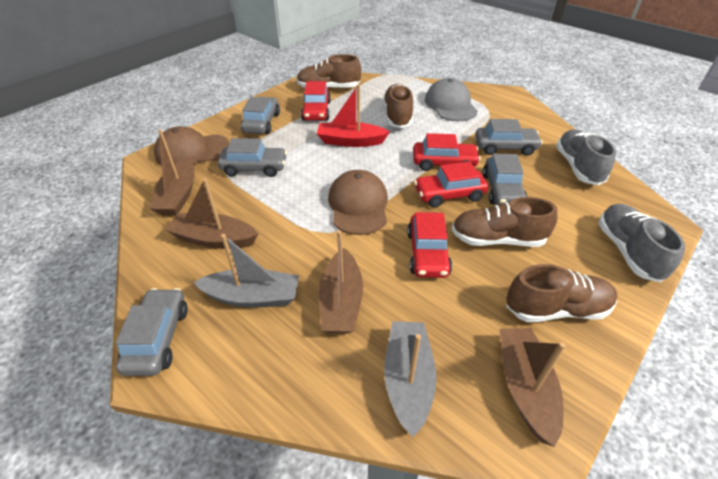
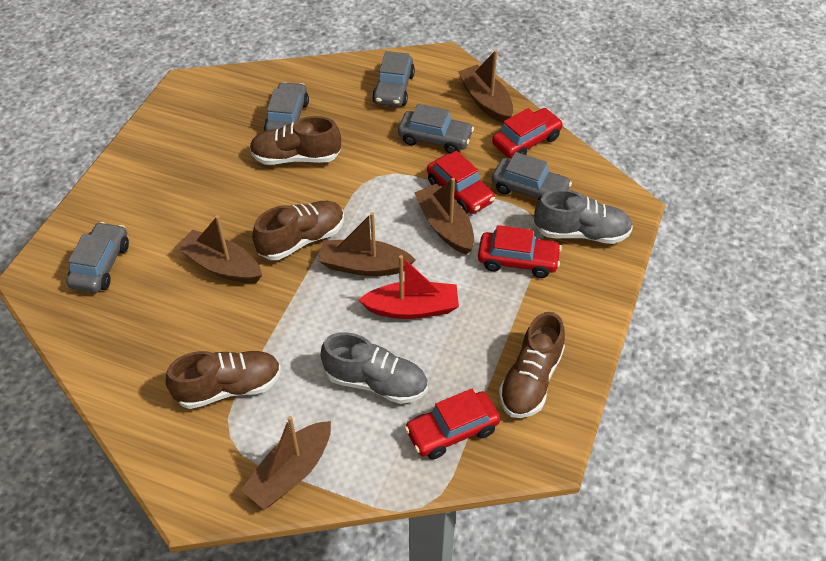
brown boat: [150,129,195,216] [165,178,258,249] [318,230,363,334] [500,328,566,447] = 4 -> [176,215,262,283] [241,416,331,509] [318,212,416,276] [414,178,474,255] [458,50,513,123] = 5
brown cap: [154,126,230,166] [328,170,388,235] = 2 -> none = 0
grey boat: [193,234,299,308] [384,321,436,437] = 2 -> none = 0
grey cap: [425,78,478,121] = 1 -> none = 0

